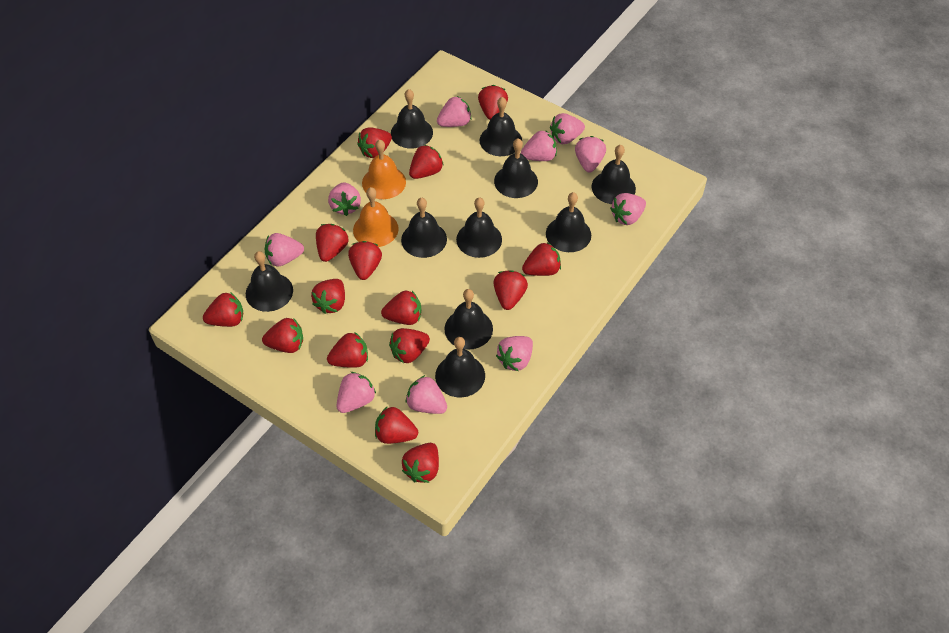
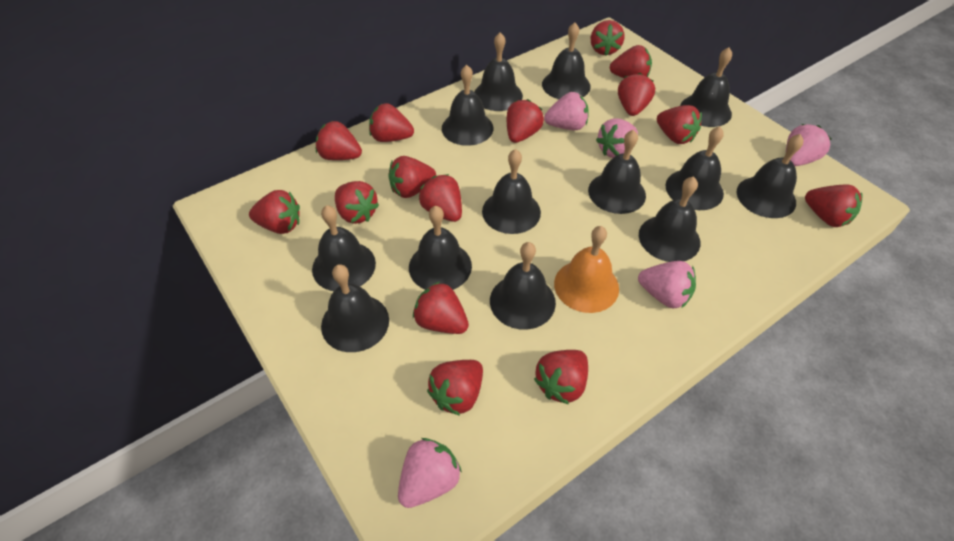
black bell: [246,251,293,312] [391,89,433,149] [401,198,447,258] [435,337,485,397] [444,289,493,350] [456,197,502,258] [480,97,522,156] [494,138,538,198] [546,192,591,252] [592,145,636,204] = 10 -> [312,205,376,291] [321,264,389,352] [409,206,472,290] [442,65,493,146] [474,32,523,111] [482,149,541,234] [490,242,556,330] [542,22,591,99] [588,130,646,214] [639,176,700,262] [665,126,724,210] [680,47,732,127] [737,134,804,218] = 13
orange bell: [353,187,399,247] [362,139,406,199] = 2 -> [554,226,619,313] = 1
pink strawberry: [264,233,304,267] [328,183,361,216] [337,372,376,413] [406,375,447,414] [437,96,472,127] [496,336,533,371] [521,130,557,161] [550,113,585,144] [575,136,606,173] [610,193,646,225] = 10 -> [398,438,462,508] [544,92,589,130] [596,118,638,158] [638,261,696,308] [786,124,831,166] = 5

